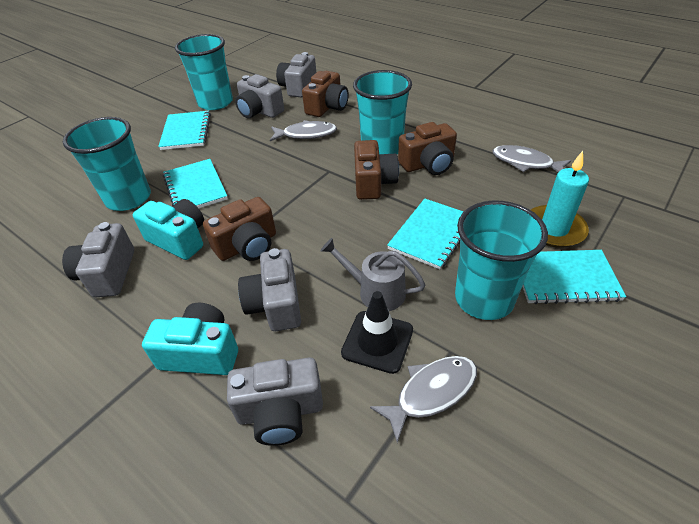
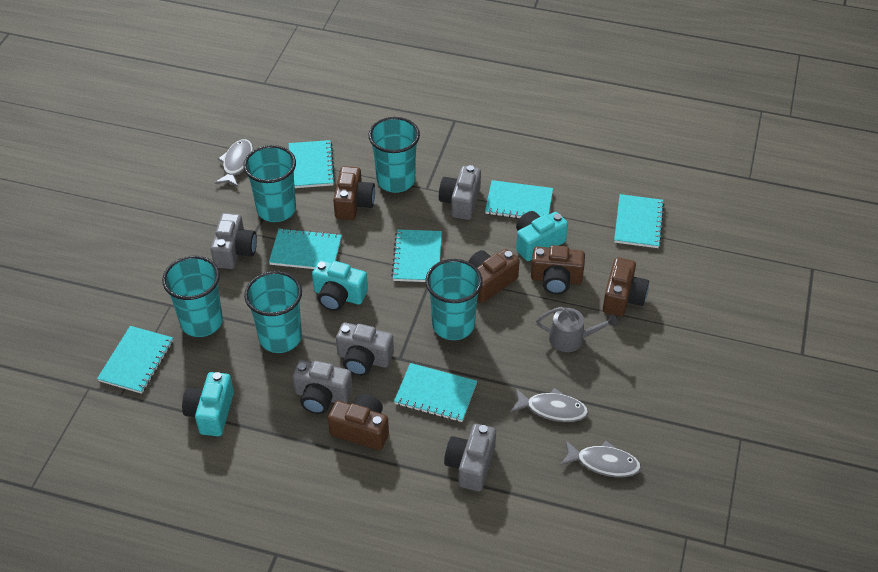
black traffic cone: [341,291,413,374] = 1 -> none = 0
brown camera: [203,197,276,261] [302,71,349,117] [354,140,399,200] [398,122,457,175] = 4 -> [328,394,389,450] [333,166,375,220] [468,249,520,303] [531,245,585,294] [603,257,649,316] = 5
turquoise camera: [133,199,204,260] [142,303,238,375] = 2 -> [182,372,234,436] [312,260,368,311] [516,211,568,261] = 3
turquoise candle: [531,151,589,248] = 1 -> none = 0
turquoise cup: [63,117,151,211] [175,34,233,110] [353,70,412,154] [455,201,548,320] = 4 -> [162,256,223,337] [243,145,296,222] [244,271,302,353] [368,117,420,193] [426,259,483,340] = 5
turquoise notebook: [158,111,211,150] [163,159,228,208] [387,198,464,269] [522,250,626,304] = 4 -> [97,326,173,394] [269,228,342,269] [289,140,335,188] [391,229,442,282] [394,363,477,422] [485,180,553,218] [614,194,665,248] = 7

